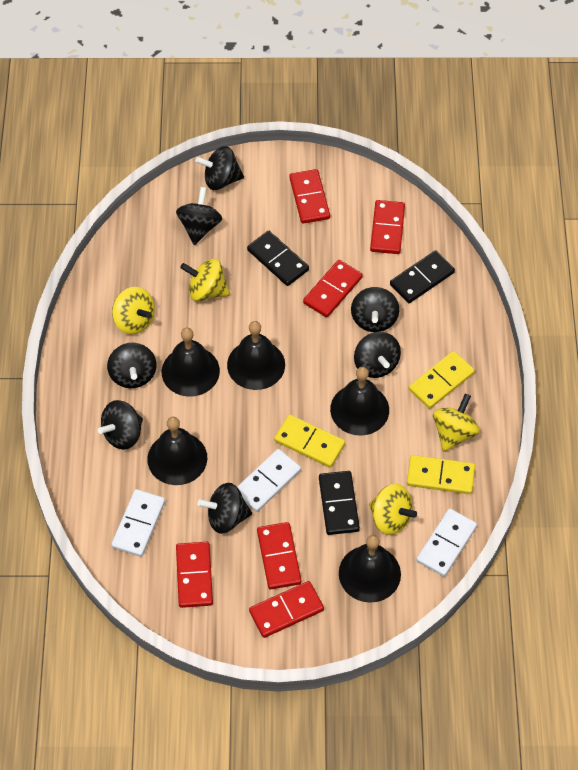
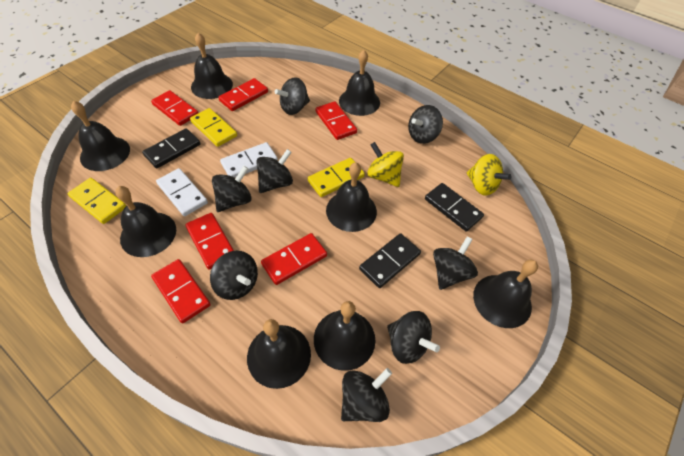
black bell: [147,417,207,485] [162,328,220,397] [227,321,285,390] [330,367,389,436] [339,535,401,603] = 5 -> [71,101,130,171] [115,186,176,257] [191,33,233,99] [247,319,311,389] [314,301,376,371] [326,162,377,232] [339,50,380,116] [473,259,538,328] = 8
black spinning top: [98,400,143,450] [107,343,157,388] [176,187,222,245] [195,146,244,190] [197,483,252,534] [351,287,399,332] [354,332,401,378] = 7 -> [210,251,258,300] [212,166,251,212] [256,149,293,193] [275,77,310,115] [341,368,392,422] [387,311,440,364] [408,105,443,144] [433,236,478,290] = 8
white domino: [111,489,165,557] [237,449,301,512] [416,508,477,577] = 3 -> [156,168,208,216] [220,142,278,178] = 2
yellow spinning top: [112,287,155,335] [180,259,230,301] [369,484,417,535] [433,394,480,452] = 4 -> [367,142,404,187] [467,154,512,196] = 2

